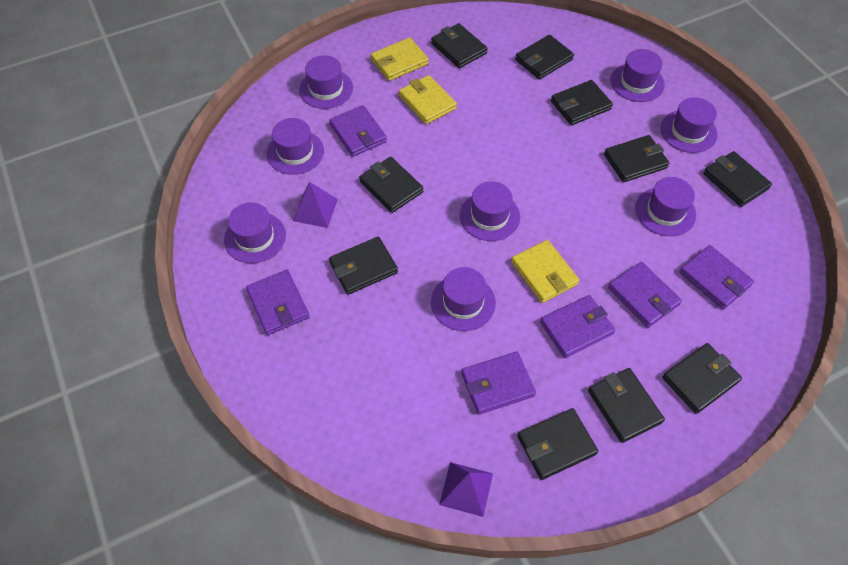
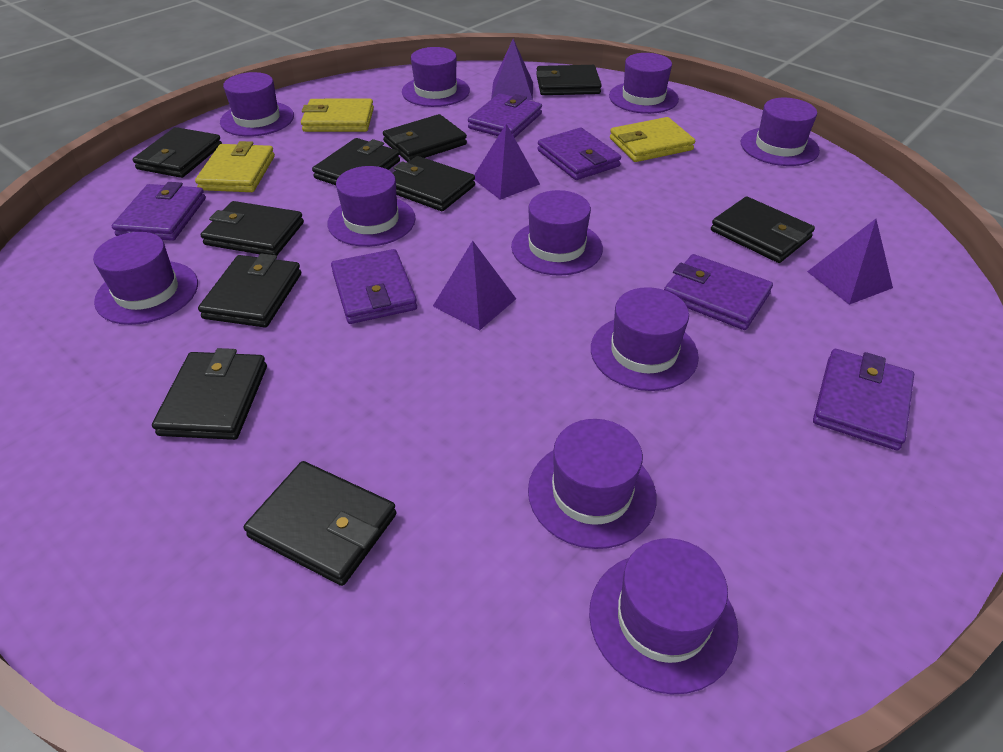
purple hat: [224,203,286,263] [267,118,324,175] [299,55,353,109] [431,267,496,331] [460,181,520,241] [611,49,665,102] [635,177,696,236] [660,97,718,153] = 8 -> [93,232,198,325] [220,72,294,137] [327,166,416,247] [402,47,470,107] [511,190,603,276] [528,419,657,549] [589,538,738,695] [591,287,699,391] [609,53,679,114] [741,98,820,166] = 10
purple pyramid: [293,182,338,228] [439,462,493,517] = 2 -> [433,241,516,331] [474,124,540,200] [491,39,533,100] [807,219,893,305] = 4

